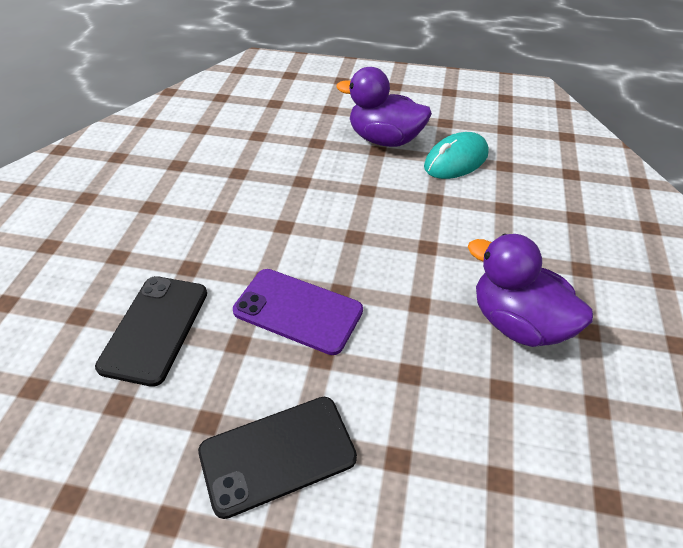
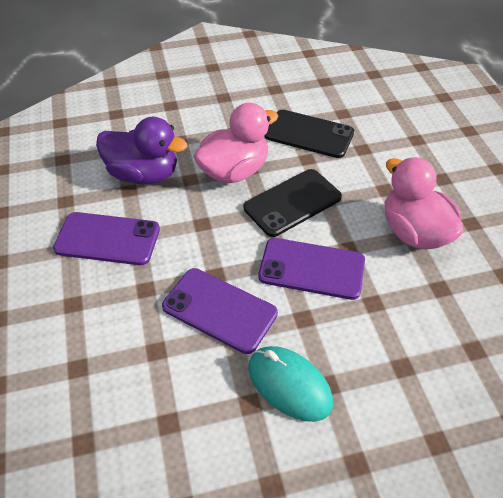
pink duck: none = 0 -> [194,103,278,183] [385,157,464,250] = 2
purple duck: [336,67,432,147] [468,234,593,347] = 2 -> [96,117,188,184] = 1
purple phone: [233,269,363,355] = 1 -> [53,212,160,265] [162,268,278,354] [258,238,365,300] = 3

